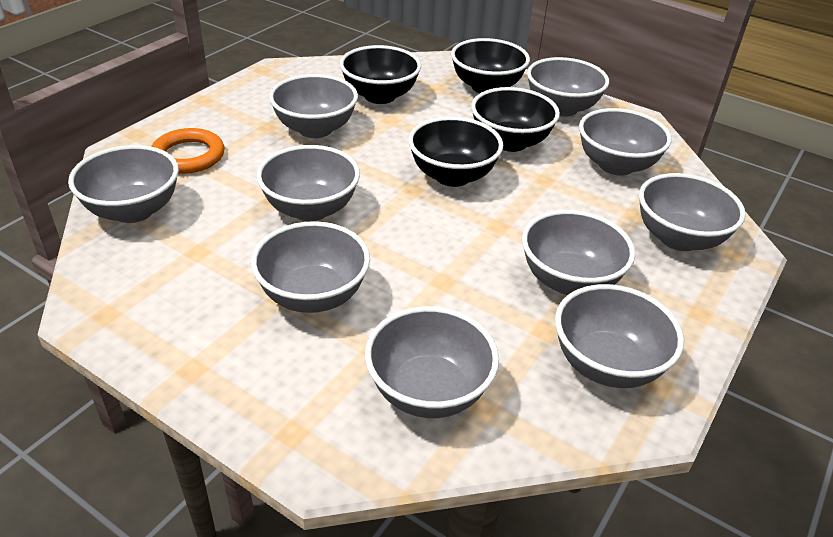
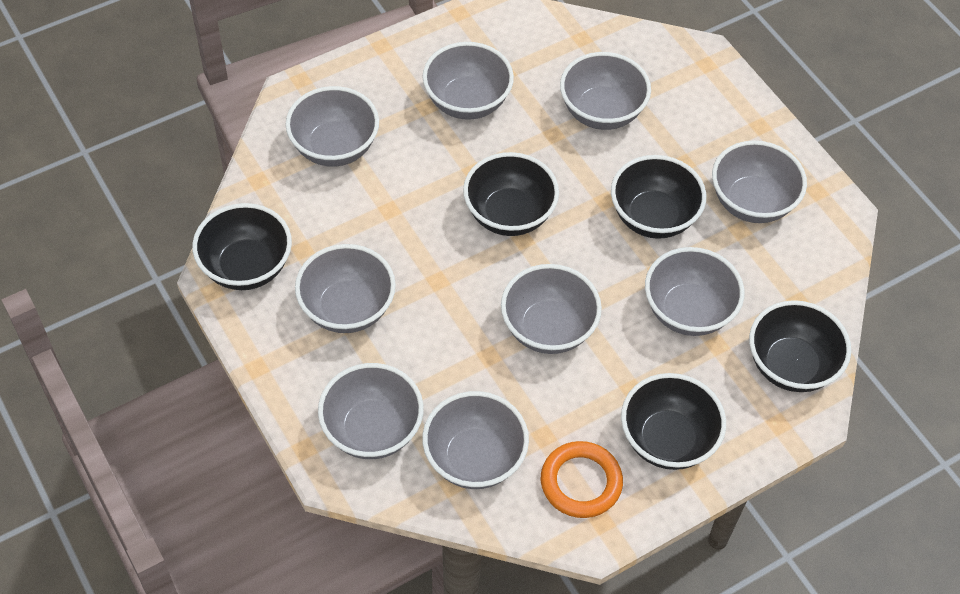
black bowl: [340,45,421,104] [408,116,503,187] [451,38,530,93] [471,87,560,152] = 4 -> [192,203,292,290] [463,152,559,236] [611,155,706,239] [621,373,726,470] [749,300,851,392] = 5
grey bowl: [68,145,179,223] [251,221,370,313] [256,145,360,221] [269,74,358,138] [365,306,499,418] [522,210,635,295] [527,57,609,117] [555,284,684,388] [579,108,672,176] [639,173,746,251] = 10 -> [285,86,379,167] [295,244,396,333] [318,363,424,459] [422,42,514,120] [422,391,529,489] [501,264,602,354] [560,52,651,130] [645,247,744,336] [712,140,807,223] = 9

